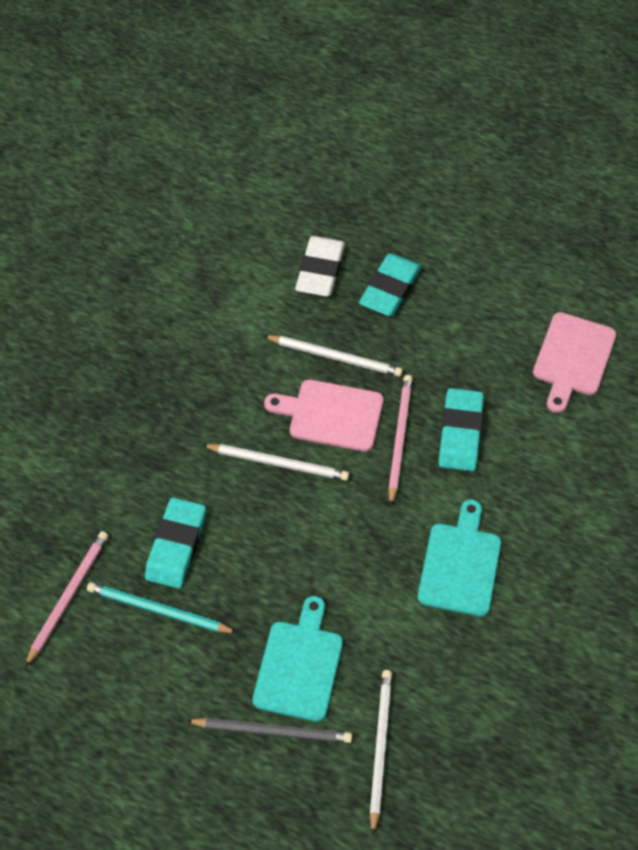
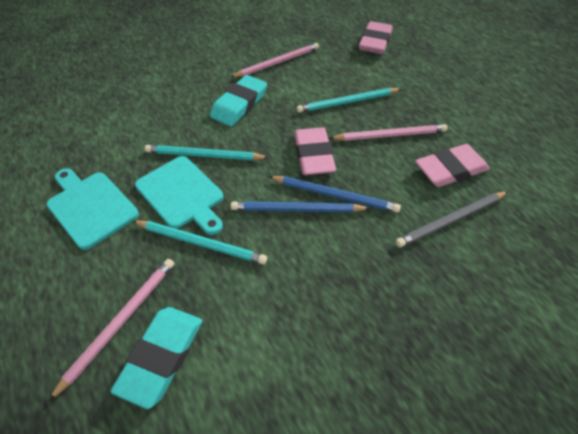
blue pencil: none = 0 -> [231,201,370,212] [269,176,401,213] = 2
pink cutting board: [264,380,383,452] [533,312,616,413] = 2 -> none = 0
pink eraser: none = 0 -> [294,127,336,175] [359,21,393,54] [416,144,489,187] = 3
pink pencil: [25,531,109,667] [388,375,413,506] = 2 -> [48,259,174,402] [230,43,319,78] [329,124,447,141] = 3
turquoise eraser: [145,498,206,588] [359,253,422,316] [438,388,484,471] = 3 -> [110,307,202,409] [210,75,267,126] = 2
turquoise pencil: [87,582,237,633] = 1 -> [133,220,267,265] [145,145,269,160] [297,88,401,113] = 3
white eraser: [295,236,345,297] = 1 -> none = 0
white pencil: [202,444,349,481] [264,335,403,377] [369,670,392,835] = 3 -> none = 0

